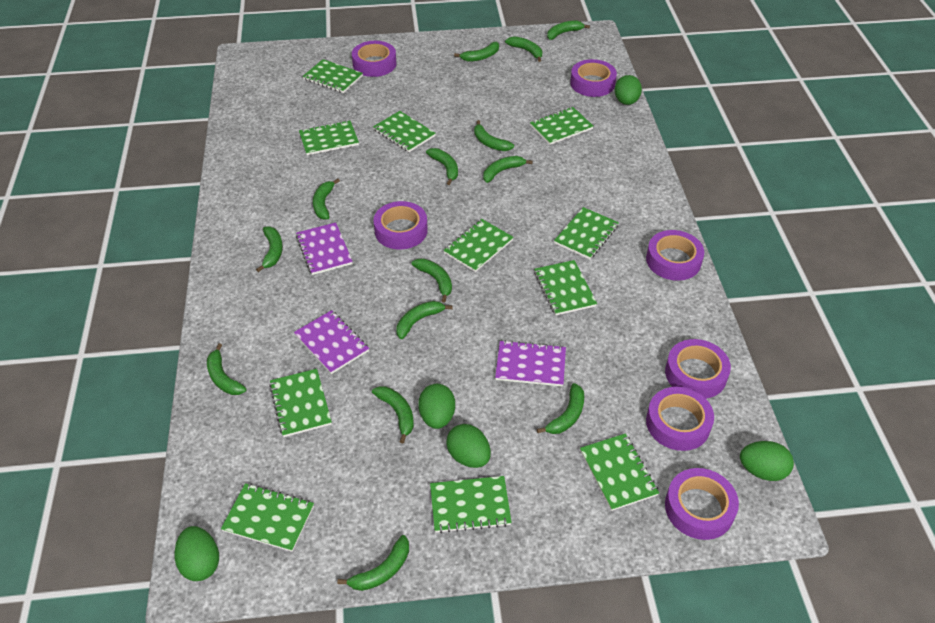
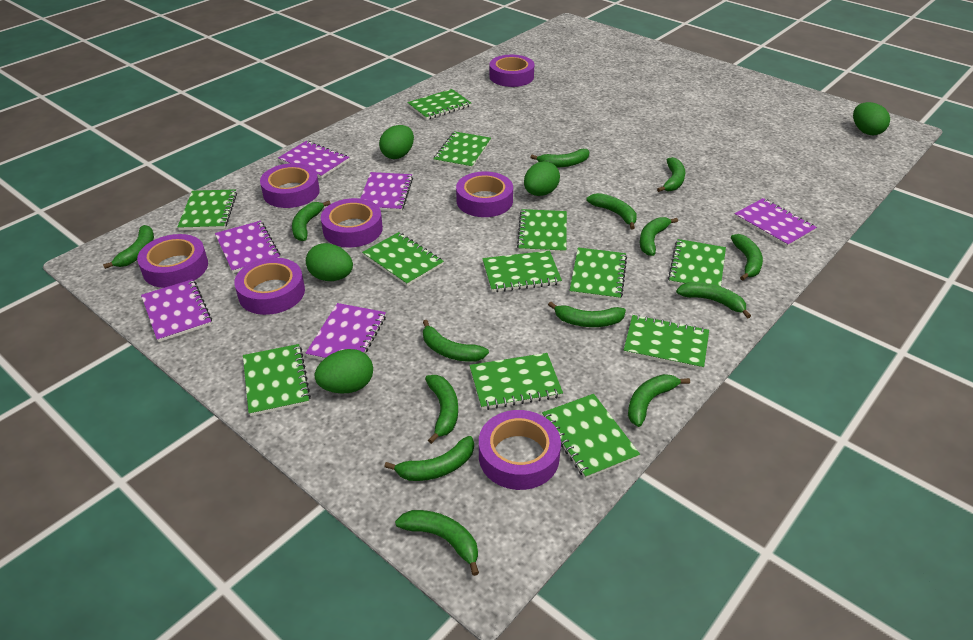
green notebook: [221,483,314,552] [269,369,332,437] [299,120,359,155] [303,59,363,93] [373,111,436,152] [430,476,512,533] [443,219,514,272] [530,107,594,145] [534,260,597,315] [554,207,619,259] [580,433,659,511] = 11 -> [178,189,237,230] [243,344,311,416] [362,232,444,286] [407,89,471,120] [434,131,491,169] [469,353,563,410] [482,251,562,292] [517,209,567,253] [542,394,640,479] [569,247,627,300] [624,315,709,370] [668,239,726,287] = 12
purple notebook: [294,310,369,374] [296,222,353,275] [495,340,566,386] = 3 -> [141,279,212,342] [215,221,280,273] [278,141,349,178] [305,303,386,360] [360,172,413,212] [734,198,817,247] = 6

